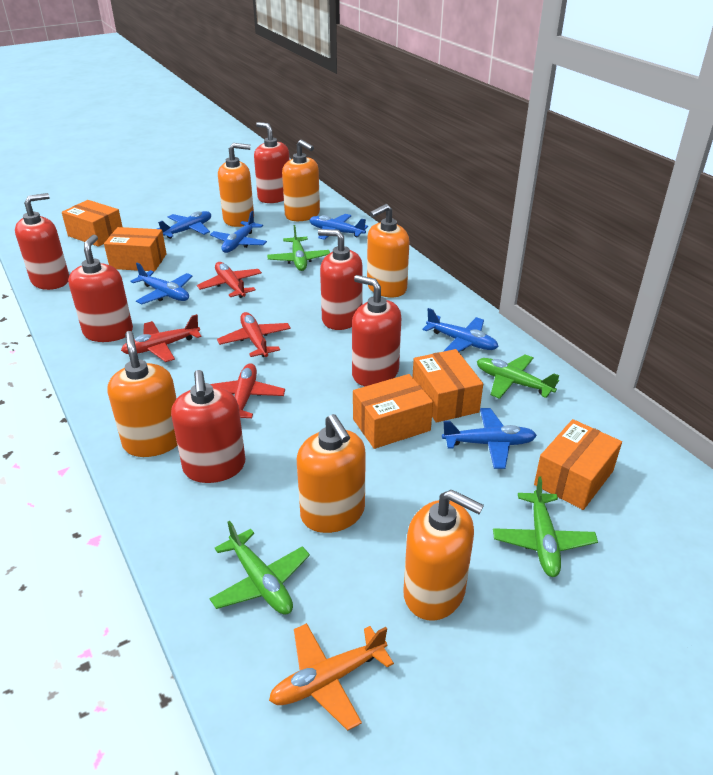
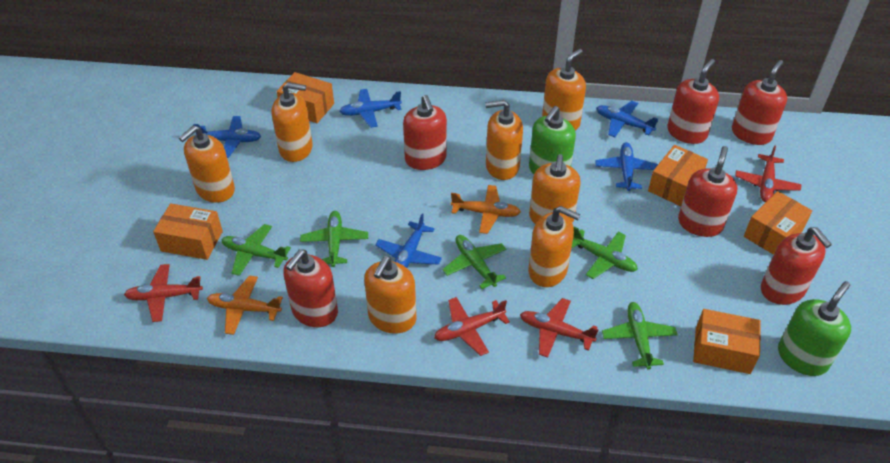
blue plane: [131,263,193,304] [157,211,211,239] [210,211,267,253] [309,214,368,240] [423,308,499,352] [442,408,537,469] = 6 -> [193,116,261,158] [339,89,402,128] [375,213,442,268] [595,142,658,191] [596,101,658,137] = 5
green plane: [209,521,310,615] [267,225,330,271] [477,354,560,399] [493,476,598,577] = 4 -> [222,224,291,276] [300,211,368,267] [442,235,506,289] [572,227,638,279] [602,302,678,370] = 5
green soap dispenser: none = 0 -> [529,106,576,174] [778,281,851,376] = 2
orange plane: [269,623,394,731] = 1 -> [207,276,283,335] [451,185,521,234] = 2
orange soap dispenser: [107,331,177,457] [218,143,254,227] [282,140,320,221] [297,414,366,533] [367,204,409,297] [404,489,484,621] = 6 -> [179,125,235,203] [271,82,313,162] [364,256,416,334] [485,100,523,180] [528,206,580,287] [529,154,581,224] [542,49,586,130] = 7

